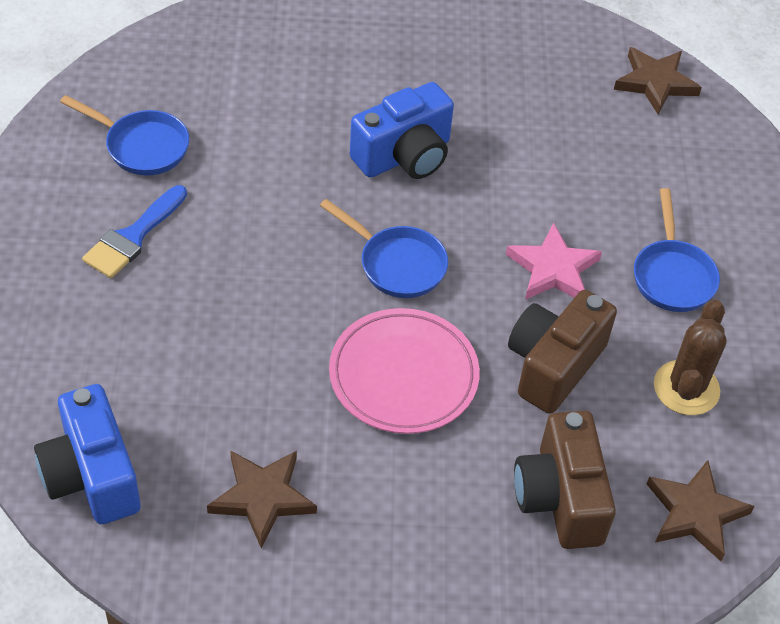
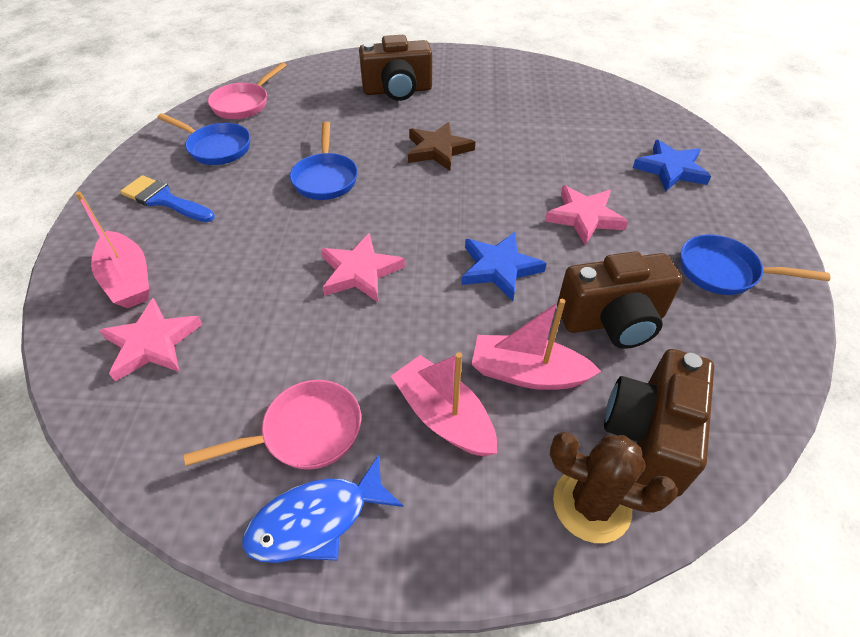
blue camera: [34,384,141,524] [350,82,454,179] = 2 -> none = 0
blue fish: none = 0 -> [242,455,403,563] = 1
blue star: none = 0 -> [462,232,547,301] [633,140,711,191] = 2
brown camera: [508,290,617,414] [514,411,616,549] = 2 -> [359,35,432,101] [557,251,682,349] [604,349,714,497] = 3
brown star: [207,450,317,549] [614,47,702,114] [647,460,755,561] = 3 -> [408,122,475,171] = 1
pink boat: none = 0 -> [76,192,149,308] [391,352,497,457] [471,299,601,390] = 3
pink pan: none = 0 -> [184,380,361,470] [208,62,287,119] = 2
pink plate: [329,308,480,434] = 1 -> none = 0
pink star: [506,223,602,300] = 1 -> [99,298,203,382] [321,233,405,302] [545,185,629,245] = 3

